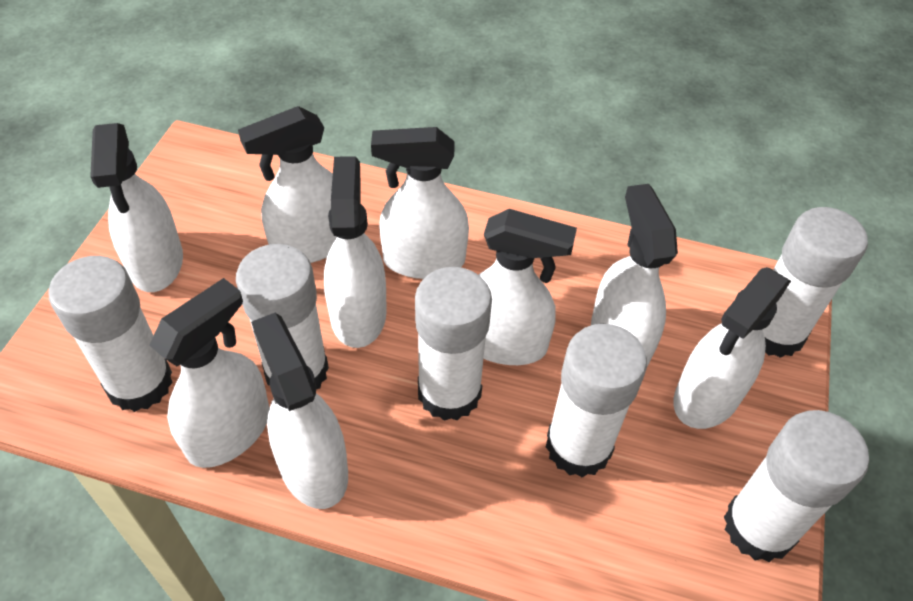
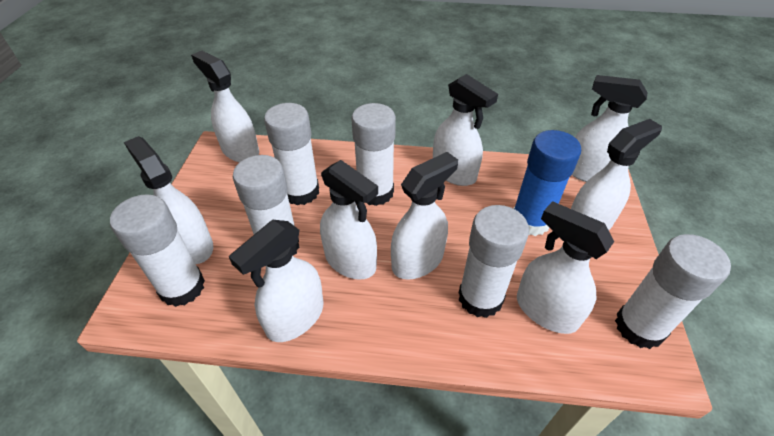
blue glue stick: none = 0 -> [513,130,581,236] = 1

